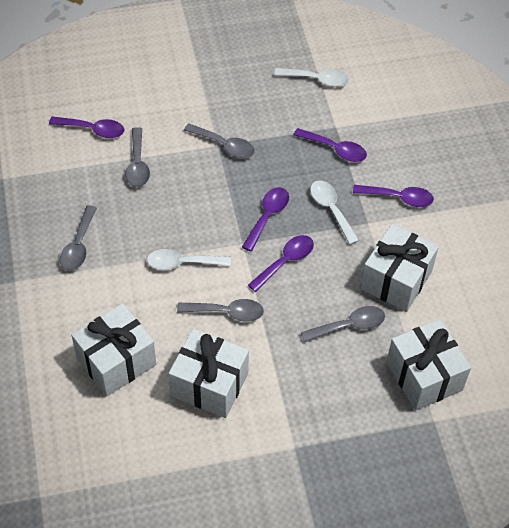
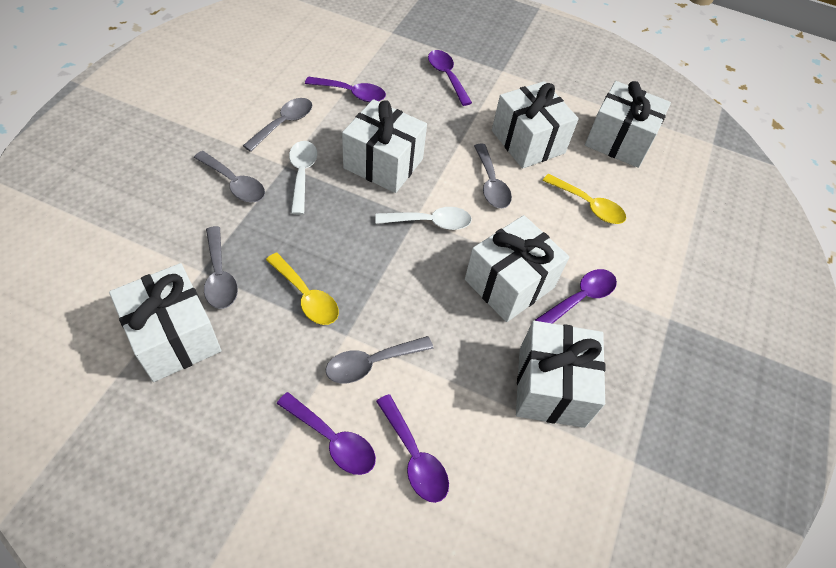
white gift: [71,303,156,397] [169,329,249,418] [361,224,439,312] [386,319,471,411] = 4 -> [109,263,221,382] [342,99,427,193] [465,215,569,322] [492,81,579,169] [516,321,606,428] [585,81,671,168] = 6
white spoon: [147,249,231,270] [274,68,349,87] [310,180,359,245] = 3 -> [289,141,317,215] [375,207,472,230] = 2
yellow spoon: none = 0 -> [266,253,339,325] [542,174,626,224] = 2

